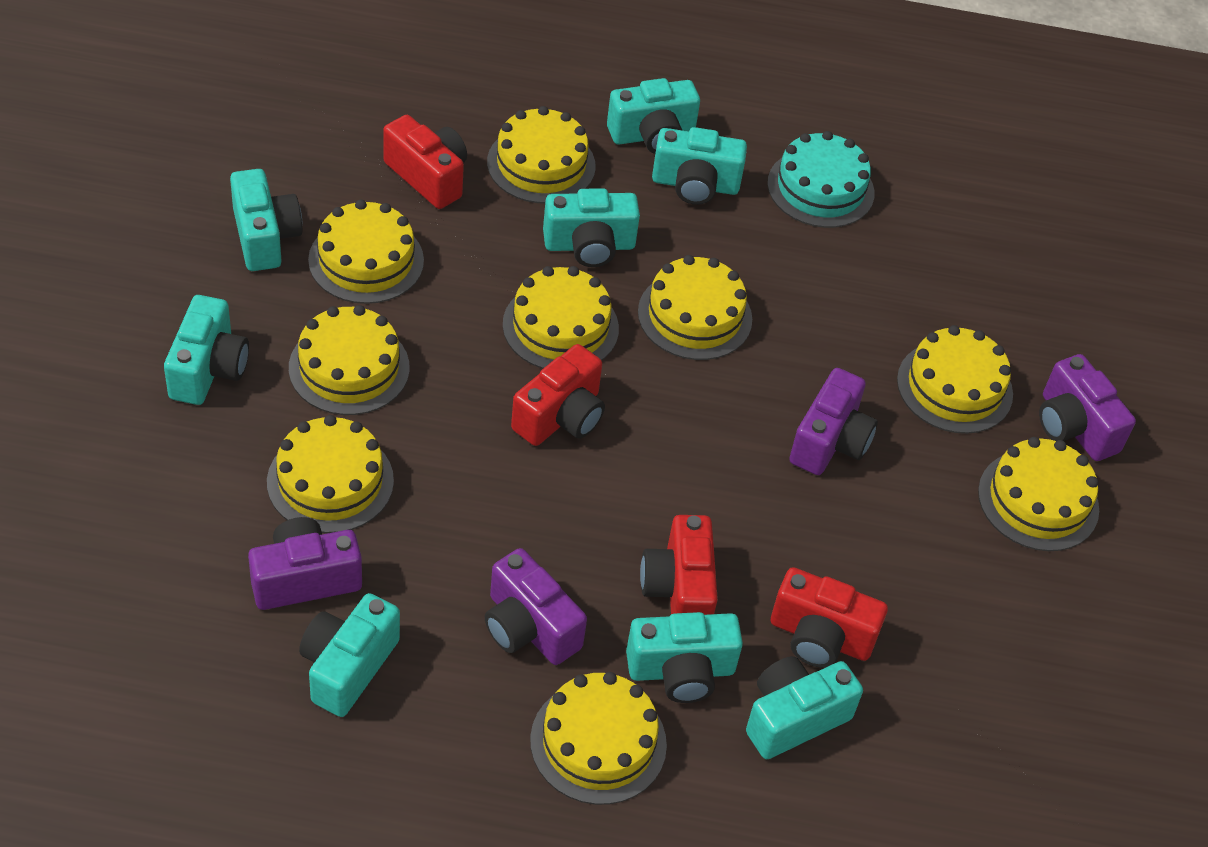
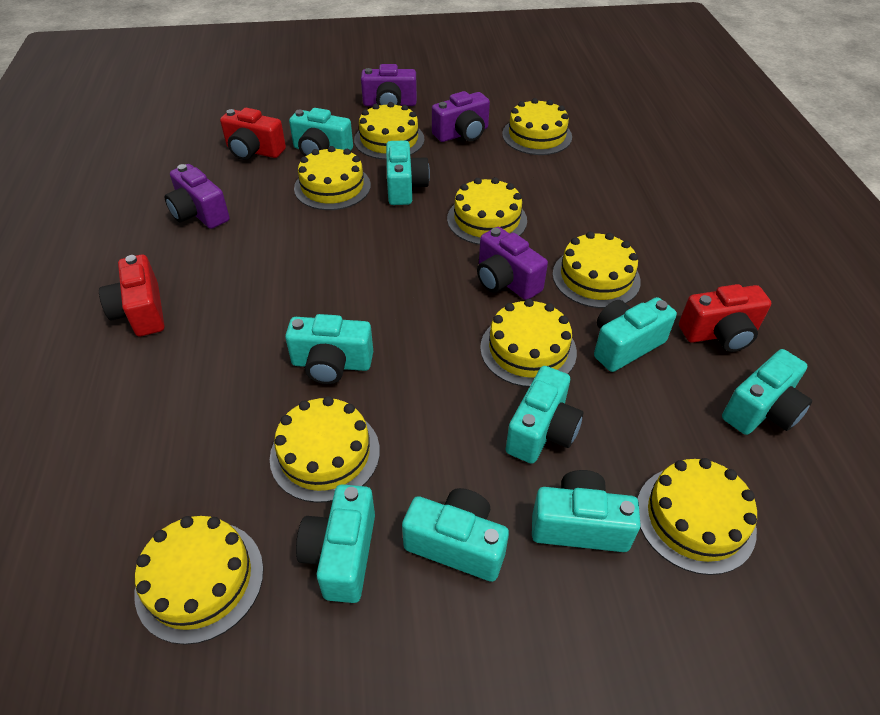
red camera: [383,115,467,209] [511,344,605,446] [640,515,718,615] [771,567,888,668] = 4 -> [99,255,164,336] [220,108,286,160] [679,284,771,352] = 3
turquoise cake: [767,131,875,228] = 1 -> none = 0
turquoise camera: [164,295,249,405] [230,169,302,271] [299,593,400,717] [543,188,640,267] [607,78,700,154] [626,612,743,703] [652,127,747,205] [746,656,863,759] = 8 -> [285,314,373,384] [289,108,353,157] [296,484,375,603] [386,140,430,205] [402,488,509,582] [505,366,583,464] [532,470,641,552] [594,297,677,372] [722,349,812,435] = 9

